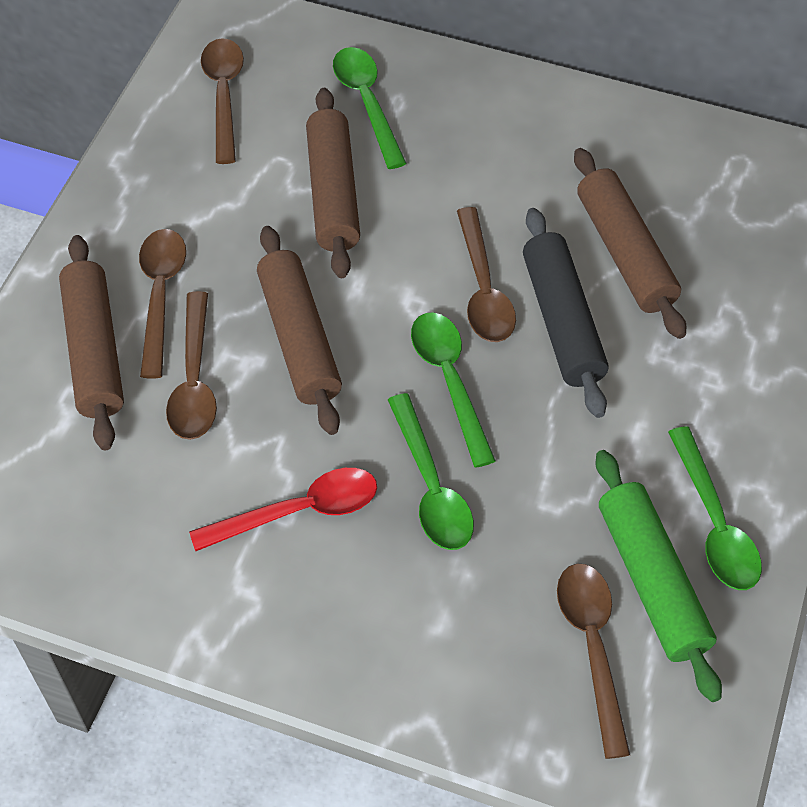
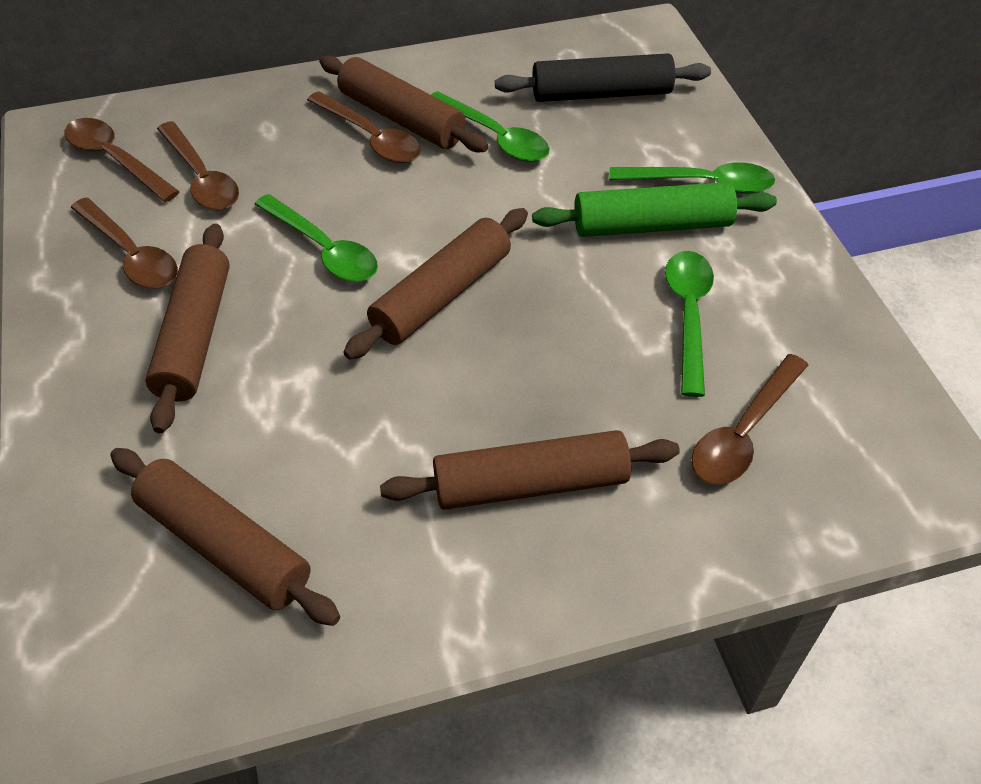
brown rolling pin: [59,235,124,450] [257,226,342,435] [306,88,360,278] [574,148,686,339] = 4 -> [110,448,340,626] [145,223,230,433] [319,55,488,152] [343,208,528,359] [380,430,680,510] = 5
red spoon: [189,468,377,551] = 1 -> none = 0

